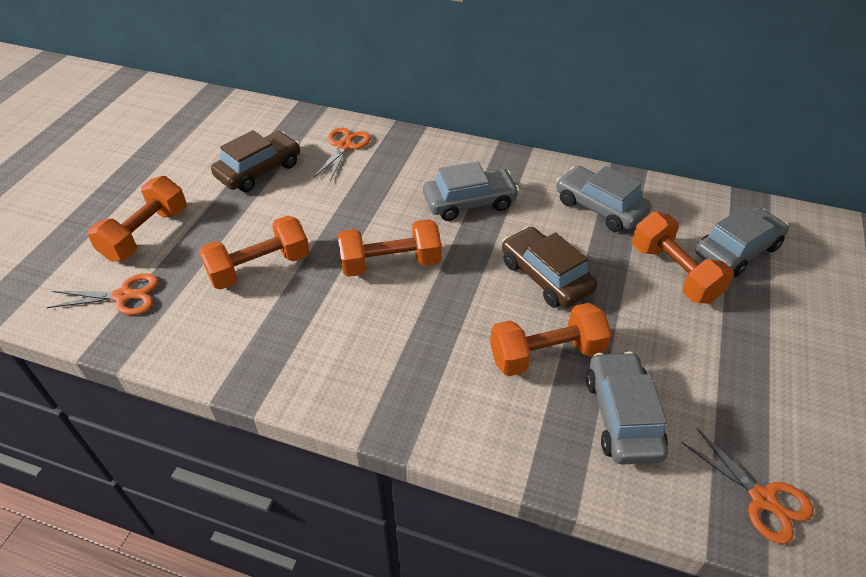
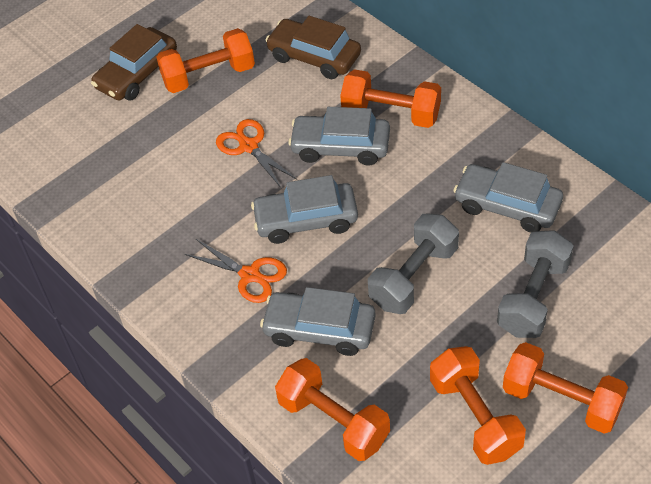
grey dumbbell: none = 0 -> [368,213,459,314] [497,230,574,338] = 2
orange scissors: [47,273,159,315] [314,128,371,181] [681,428,814,544] = 3 -> [185,239,287,303] [216,119,297,188] = 2

